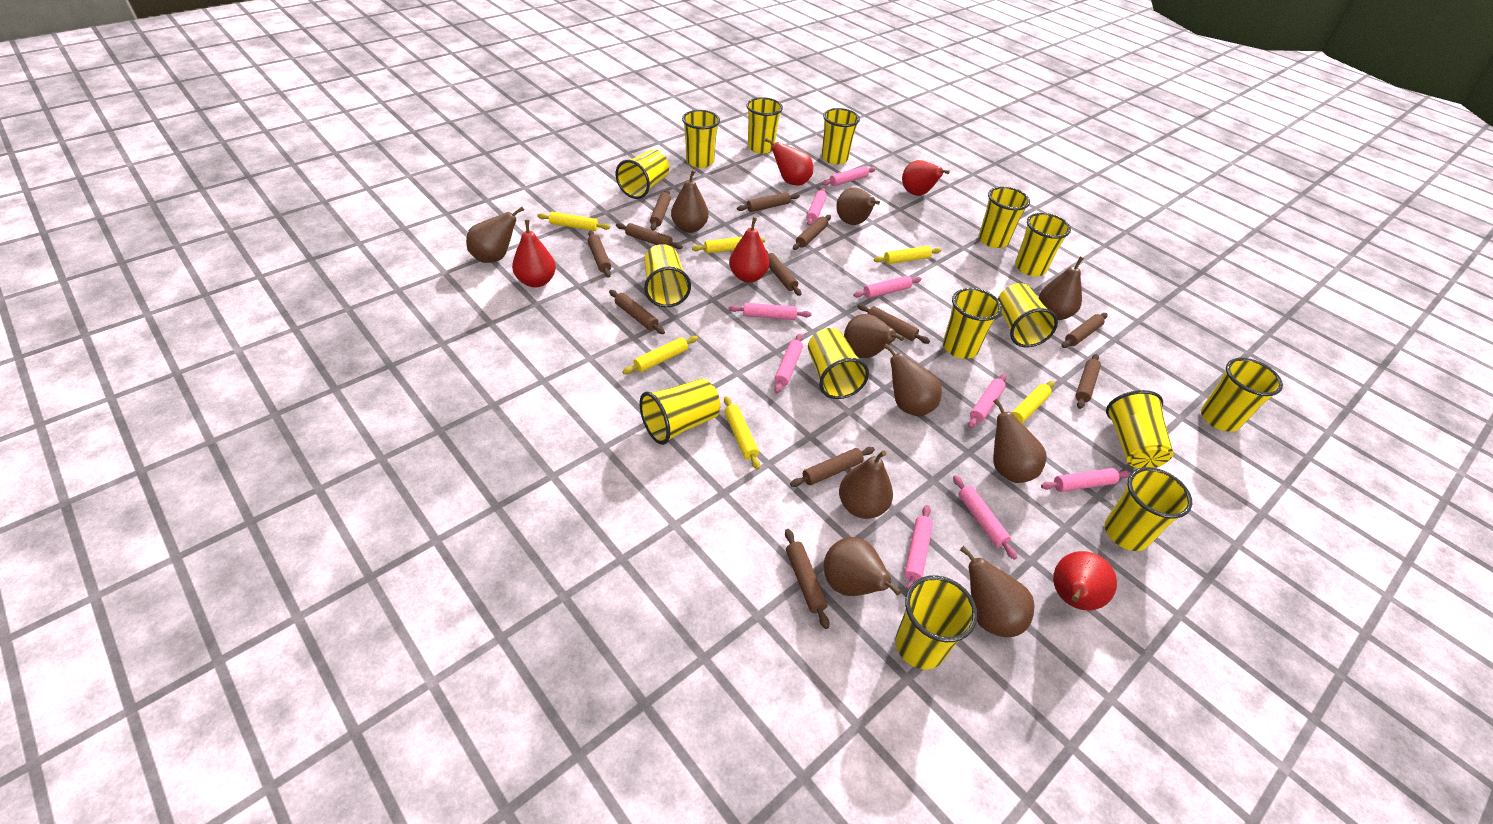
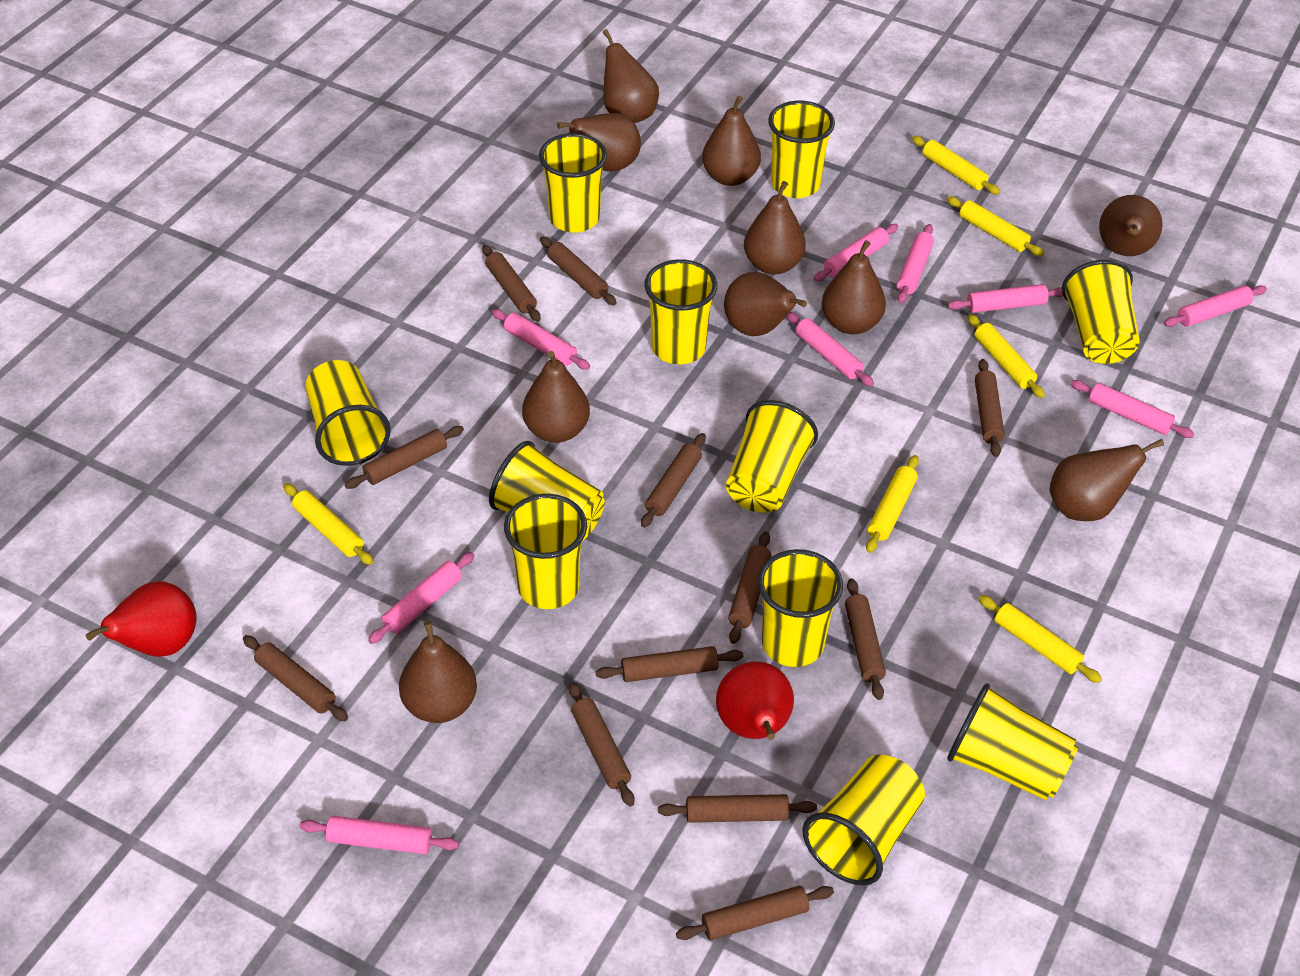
red pear: [512,220,556,288] [729,217,769,283] [765,138,813,186] [902,160,950,196] [1053,551,1117,611] = 5 -> [86,581,197,657] [716,661,794,740] = 2
yellow cup: [616,149,669,199] [639,378,720,445] [644,244,691,307] [682,110,720,168] [746,97,783,154] [808,328,869,399] [821,108,860,165] [895,575,978,669] [943,288,1002,359] [979,186,1030,248] [998,283,1058,347] [1015,213,1071,276] [1105,467,1192,551] [1106,390,1174,468] [1201,358,1283,432] = 15 -> [305,360,391,466] [489,441,605,541] [504,494,587,609] [539,133,607,233] [644,259,718,364] [726,400,818,513] [758,549,843,667] [768,101,835,198] [802,755,925,885] [947,683,1079,800] [1062,260,1140,364] = 11

